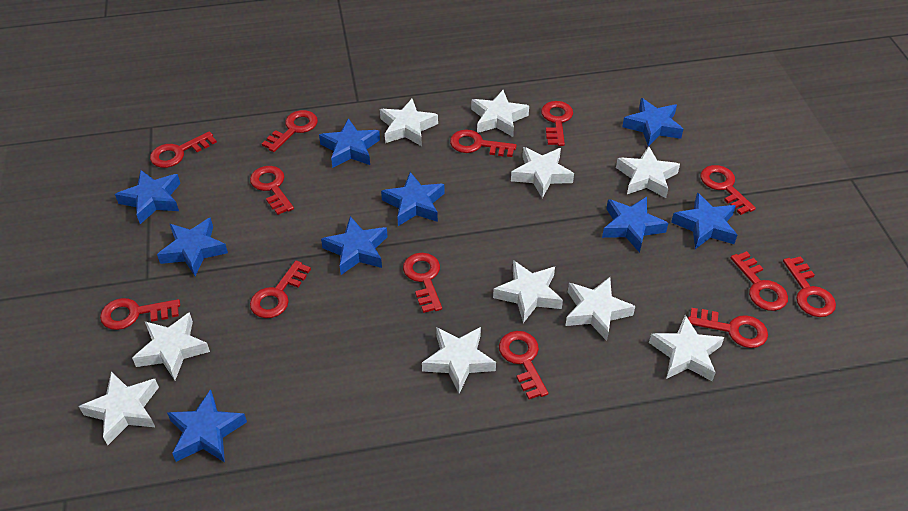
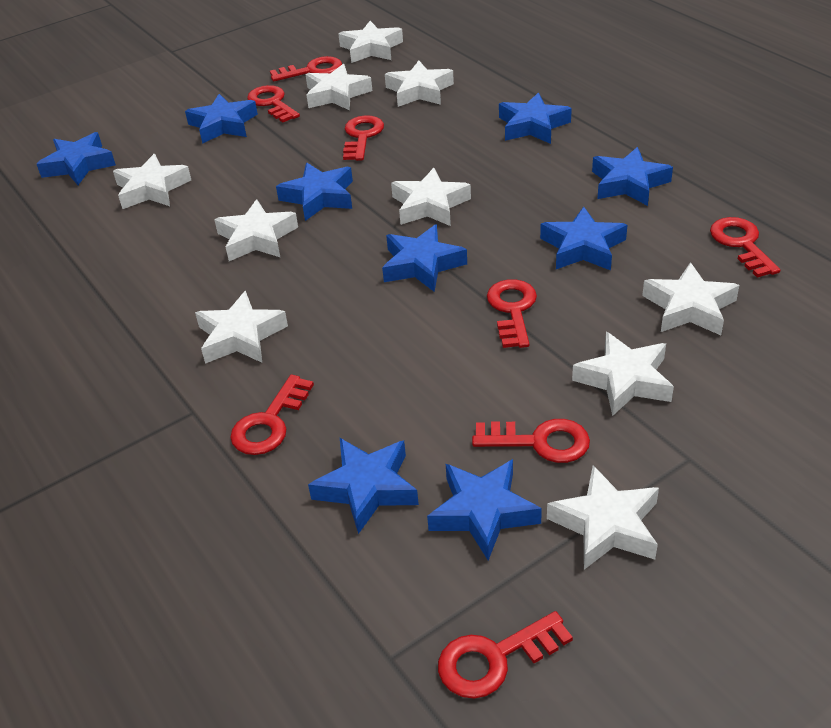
red key: [100,298,180,330] [150,131,217,168] [250,166,294,215] [250,260,311,318] [262,110,318,152] [403,253,442,313] [450,129,517,157] [499,331,548,399] [541,101,573,146] [688,308,768,348] [701,165,756,215] [730,251,788,311] [783,256,836,317] = 13 -> [230,375,314,455] [247,85,300,123] [270,56,342,82] [343,115,384,161] [438,611,573,699] [472,419,590,463] [487,279,537,348] [710,217,781,278] = 8

